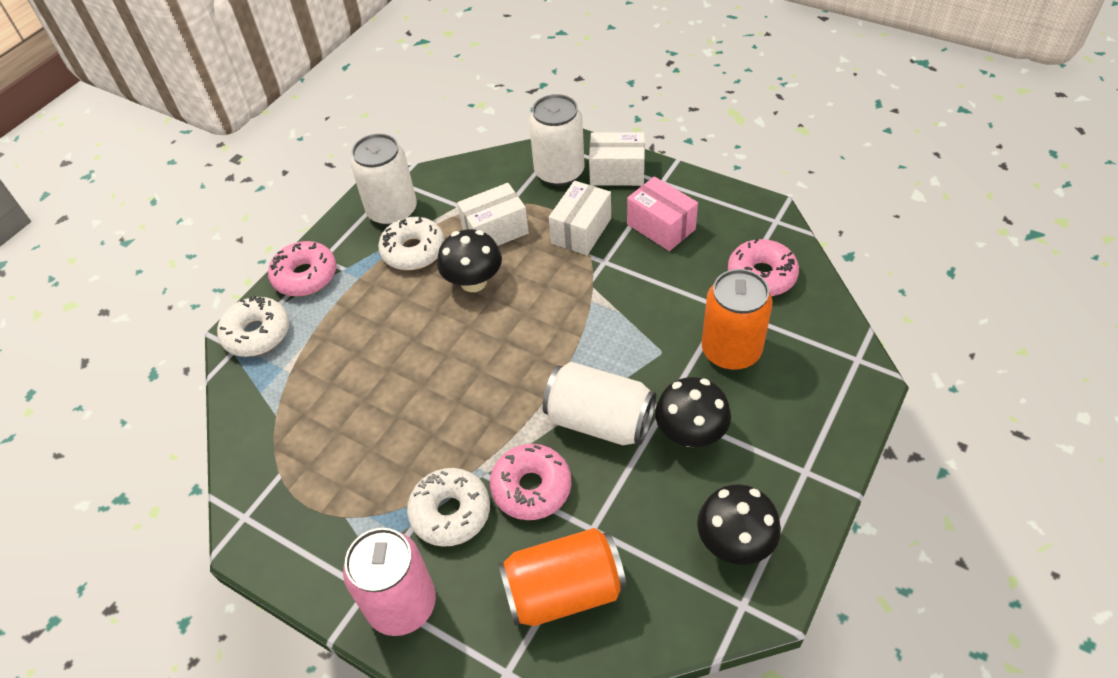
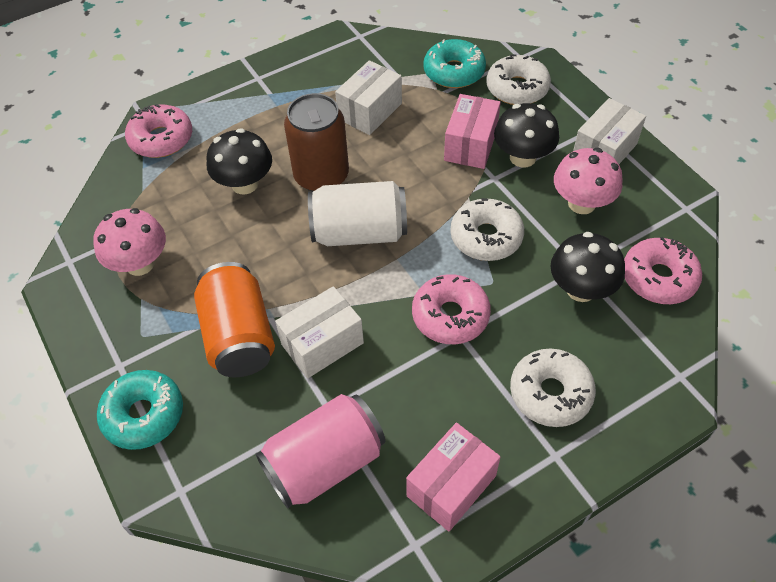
brown can: none = 0 -> [284,93,349,192] = 1
orange can: [498,528,626,626] [701,269,773,370] = 2 -> [194,262,275,377] = 1
pink box: [627,176,698,251] = 1 -> [406,423,501,531] [444,94,501,169] = 2
pink mushroom: none = 0 -> [93,208,166,276] [554,148,623,214] = 2
turquoise donut: none = 0 -> [97,370,183,450] [423,39,486,88] = 2
white can: [351,134,417,226] [529,94,585,186] [542,362,656,445] = 3 -> [308,181,407,246] = 1

